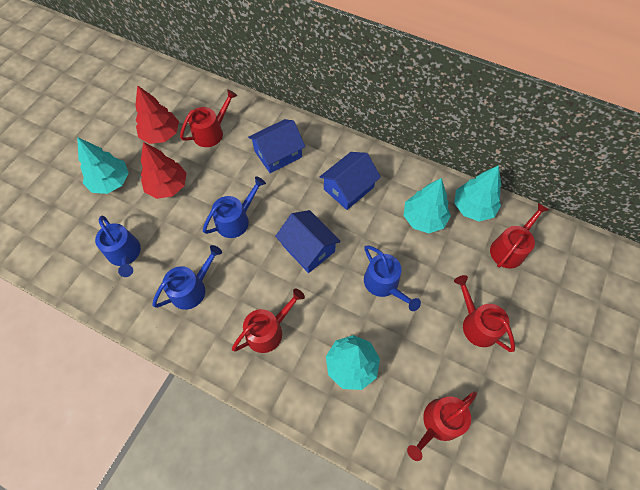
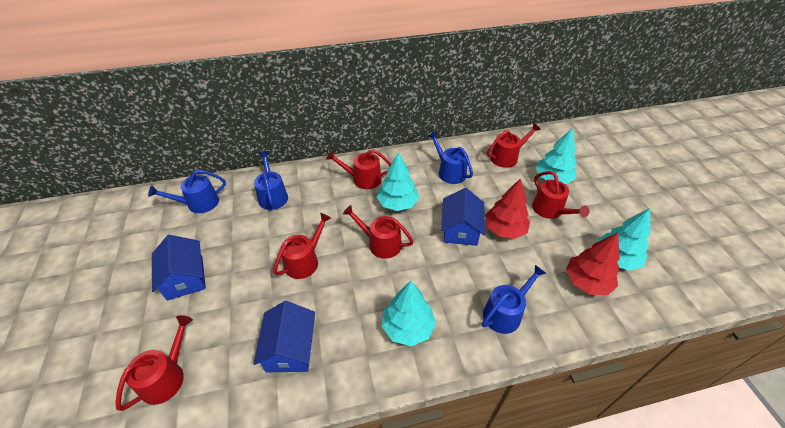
red watering can: [180,89,237,147] [232,289,305,353] [407,391,477,461] [454,275,515,352] [490,203,549,269] = 5 -> [115,315,193,411] [273,213,331,279] [326,149,391,189] [343,205,414,259] [487,123,541,168] [532,171,589,219] = 6

